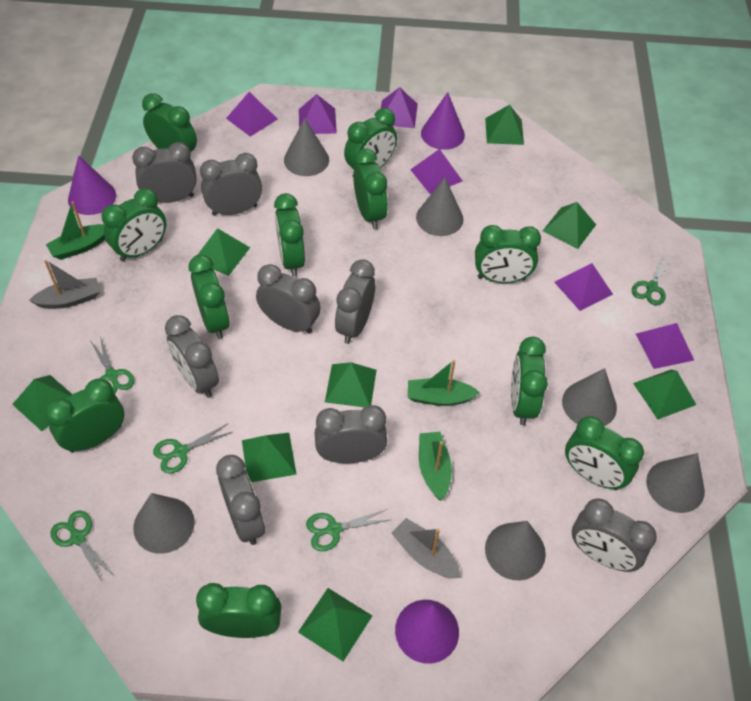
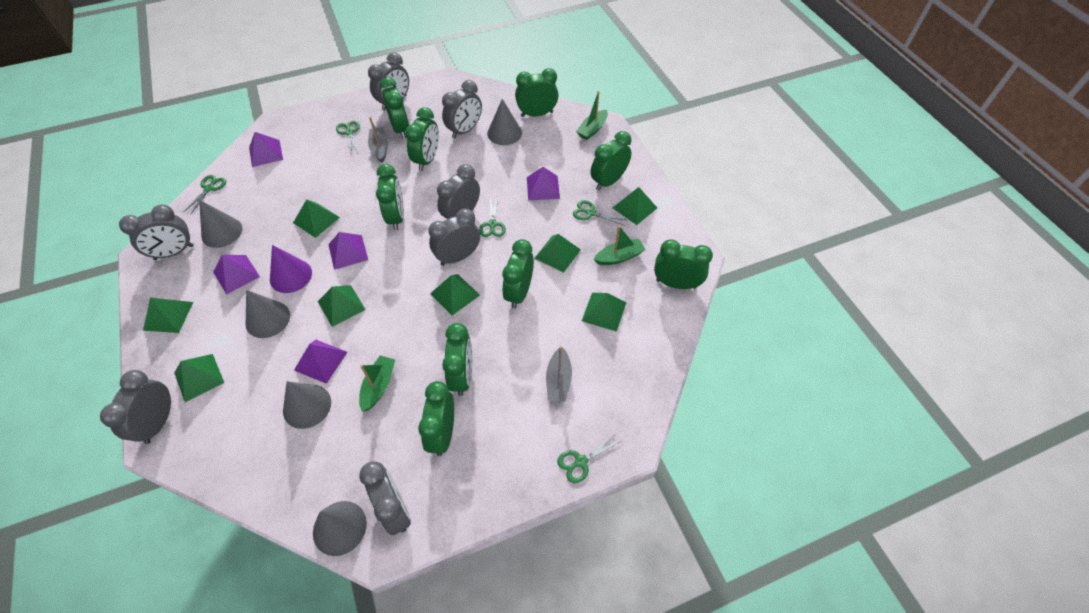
green clock: [44,378,124,453] [102,188,166,262] [142,93,197,159] [189,255,230,339] [196,583,281,638] [274,193,305,277] [344,108,397,177] [353,148,388,229] [475,225,541,283] [511,337,548,425] [565,416,644,490] = 11 -> [376,164,404,230] [380,77,409,139] [405,107,439,171] [418,381,454,456] [442,323,472,396] [502,239,534,308] [515,68,559,117] [591,131,631,190] [654,240,713,289] = 9
grey clock: [132,142,197,203] [165,315,219,398] [200,153,262,216] [216,455,265,545] [256,264,321,334] [315,405,387,463] [335,259,375,344] [572,499,657,572] = 8 -> [100,370,171,444] [119,205,194,260] [359,461,411,535] [368,52,409,111] [428,208,480,266] [437,164,480,219] [442,80,482,139] = 7
grey cone: [133,493,195,554] [284,118,329,176] [416,177,463,236] [485,521,546,580] [562,368,617,426] [646,453,705,513] = 6 -> [199,200,242,248] [246,290,290,338] [283,381,331,429] [313,501,367,556] [487,99,522,145] = 5
purple cone: [68,155,116,215] [395,600,459,664] [421,92,465,150] = 3 -> [270,245,312,293] = 1
purple pyramid: [226,92,278,137] [299,94,337,134] [381,87,418,128] [410,149,462,194] [554,263,613,311] [636,323,694,369] = 6 -> [213,255,260,295] [249,132,283,167] [294,340,347,384] [328,232,368,270] [527,167,560,200] = 5

